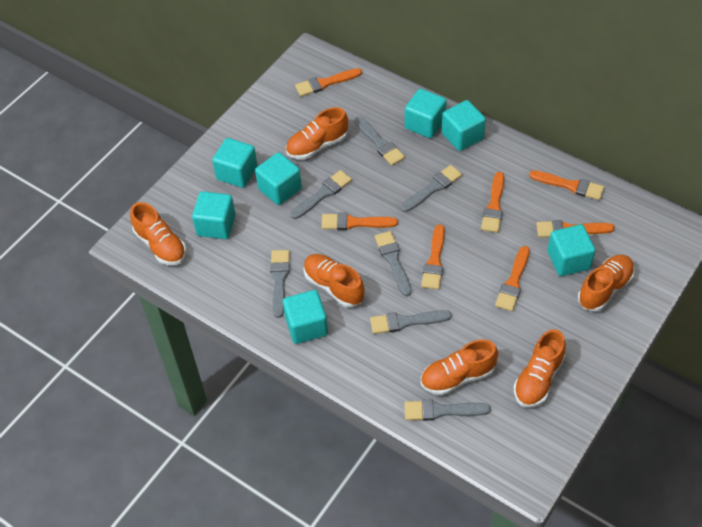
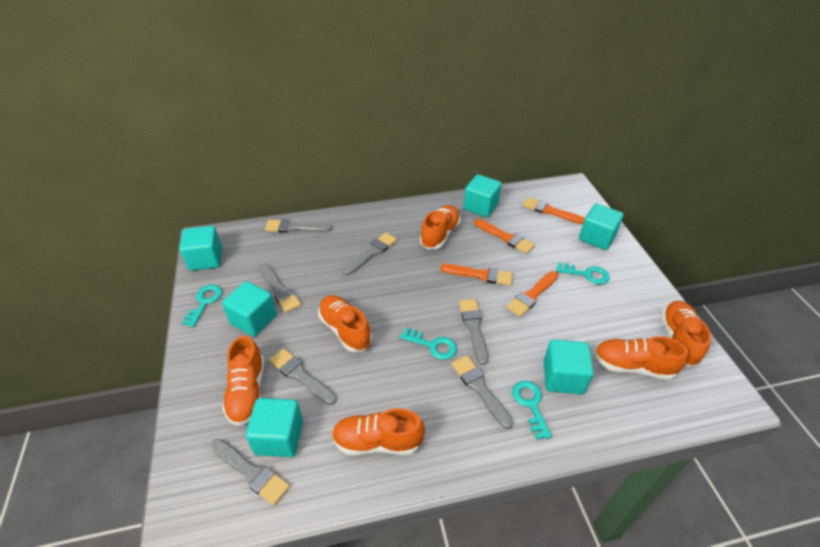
orange brush: [295,68,362,97] [322,213,398,230] [421,224,445,290] [481,172,504,233] [495,246,530,311] [529,170,605,200] [536,220,615,237] = 7 -> [441,264,513,286] [474,219,535,254] [506,271,558,317] [523,197,585,224] = 4
turquoise cube: [192,191,236,239] [212,138,257,188] [255,152,302,205] [283,290,328,344] [405,89,447,138] [441,100,486,151] [547,224,596,276] = 7 -> [179,226,222,271] [222,281,277,337] [246,398,303,457] [463,174,502,217] [543,339,594,394] [579,204,624,250] = 6
turquoise key: none = 0 -> [182,285,222,327] [400,328,457,360] [512,381,552,440] [556,263,610,284] = 4

